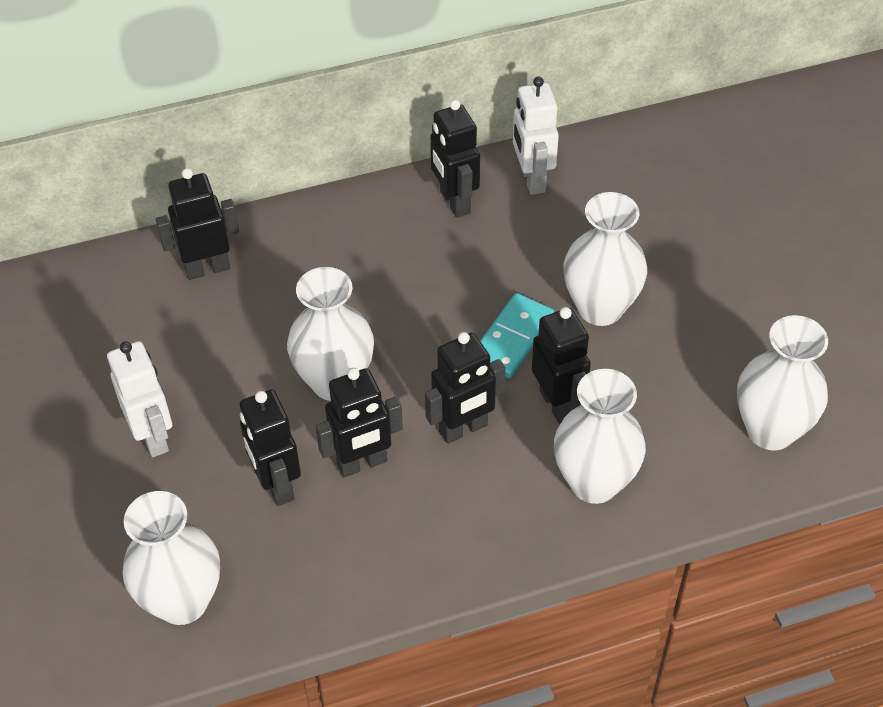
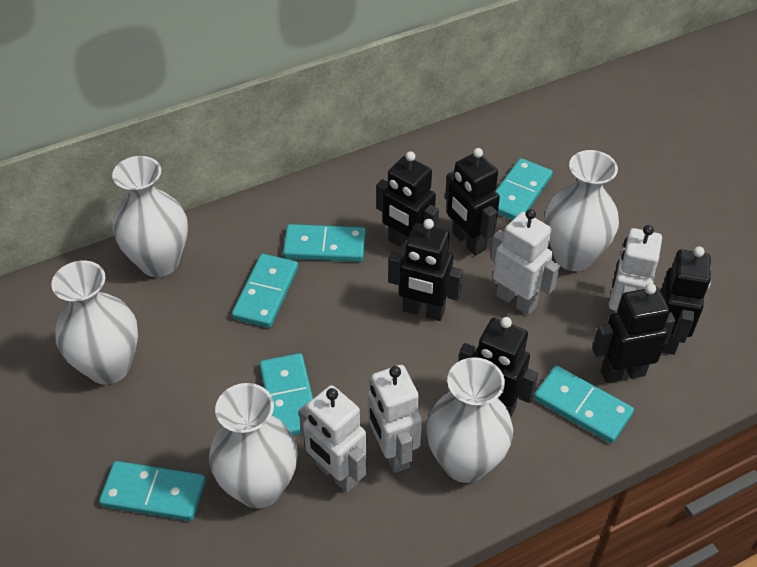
turquoise domino: [480,293,555,378] = 1 -> [99,461,205,521] [232,254,298,328] [260,353,313,435] [283,224,366,262] [496,158,553,220] [534,366,634,443] = 6
white robot: [107,341,172,458] [513,76,559,195] = 2 -> [299,385,366,493] [367,365,422,473] [491,209,560,315] [609,225,662,313] = 4

